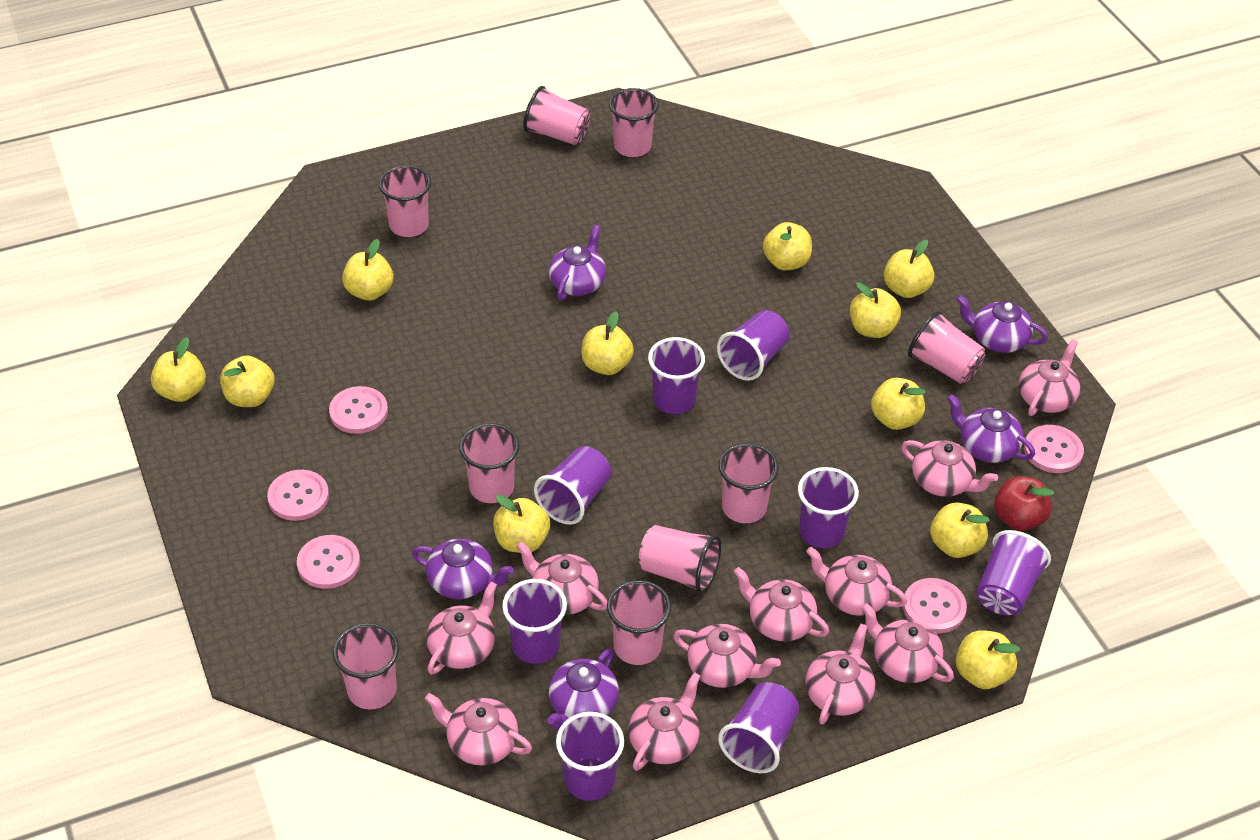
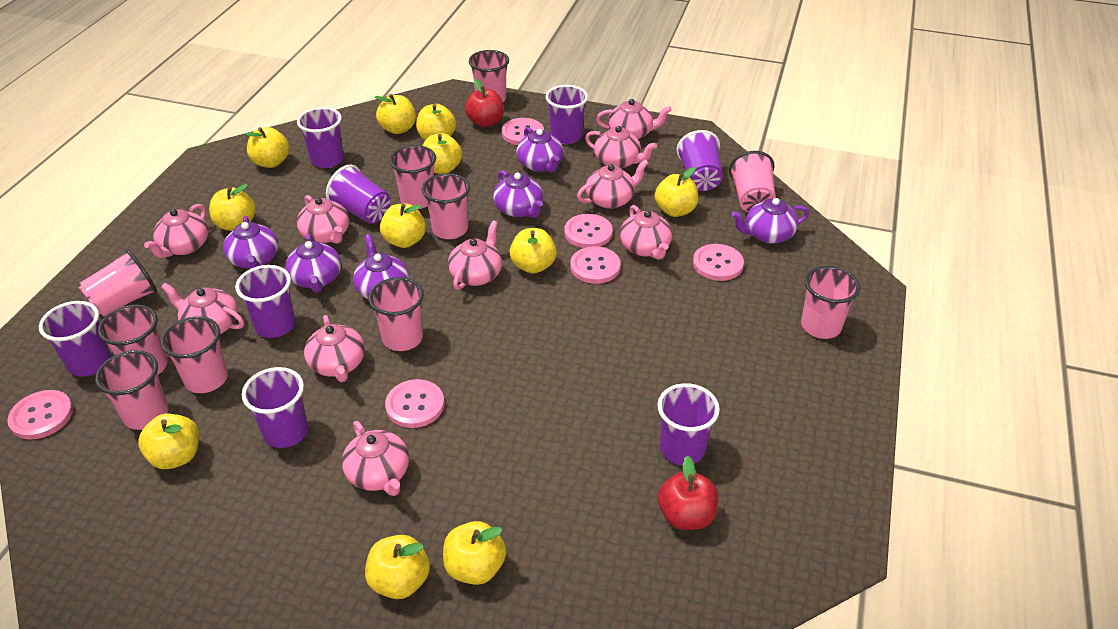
pink button: [267,470,329,521] [297,535,360,589] [329,386,388,434] [903,578,967,634] [1024,425,1084,473] = 5 -> [7,390,73,440] [385,379,444,428] [501,118,544,145] [564,214,613,248] [570,246,621,284] [693,244,744,281] = 6
pink cup: [333,623,399,710] [379,165,431,237] [459,423,519,503] [523,86,590,145] [607,580,671,665] [609,88,659,157] [639,525,721,594] [718,443,779,523] [908,311,986,384] = 9 -> [78,249,157,317] [95,350,169,430] [98,305,168,375] [161,316,228,393] [368,277,424,351] [389,145,436,209] [422,173,470,239] [469,50,509,102] [729,151,776,212] [801,266,860,339] = 10
pink teapot: [425,693,532,766] [426,582,497,675] [516,541,607,615] [628,672,700,771] [673,624,781,688] [734,567,829,641] [805,623,875,724] [806,547,907,616] [861,603,954,683] [901,440,998,497] [1019,339,1080,416] = 11 -> [144,204,208,258] [161,283,244,334] [297,195,349,244] [304,315,365,382] [342,421,409,496] [448,220,502,290] [577,160,649,209] [585,126,657,169] [596,99,672,139] [620,205,672,260] = 10
purple teapot: [412,539,514,599] [547,649,619,730] [549,225,606,301] [947,394,1035,463] [956,295,1048,353] = 5 -> [223,216,278,269] [286,234,341,293] [353,234,409,299] [493,170,543,218] [516,127,564,172] [731,198,809,244] = 6
red apple: [994,476,1054,531] = 1 -> [465,79,504,127] [658,455,718,530] = 2

